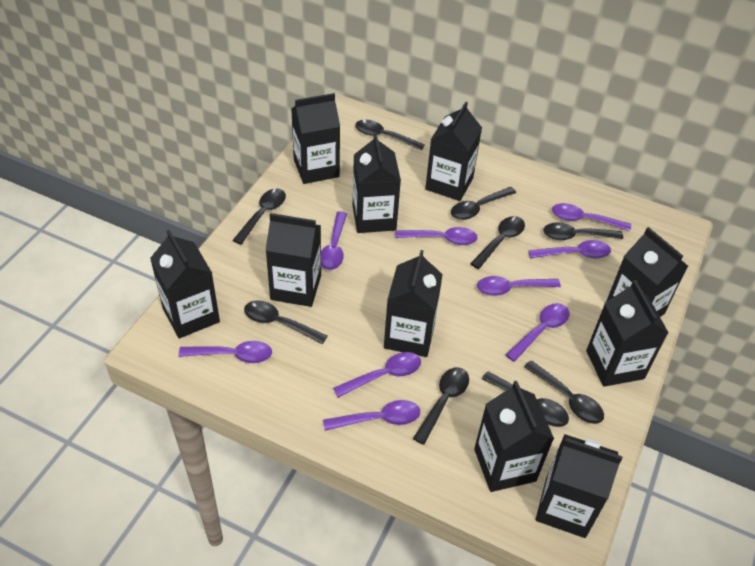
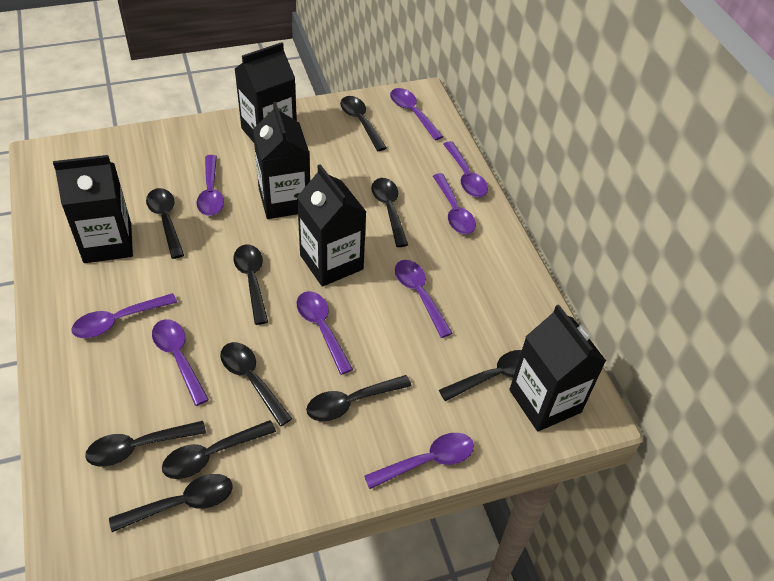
black carton: [150,230,220,338] [265,213,321,307] [291,93,340,184] [353,133,401,233] [384,250,443,357] [425,102,482,201] [474,381,554,492] [536,434,623,538] [586,280,669,387] [606,227,688,317] = 10 -> [53,155,133,263] [235,42,297,142] [253,102,310,219] [297,164,366,287] [509,304,606,432] = 5
black spoon: [232,188,286,245] [244,300,327,344] [355,120,425,151] [413,367,469,445] [451,187,516,220] [470,216,525,269] [482,371,569,427] [524,360,604,424] [543,222,623,240] = 9 -> [85,421,206,467] [109,474,232,532] [146,188,184,259] [162,420,276,479] [220,342,292,426] [233,245,268,325] [306,375,412,421] [340,96,387,151] [371,178,408,247] [439,350,522,401] = 10

